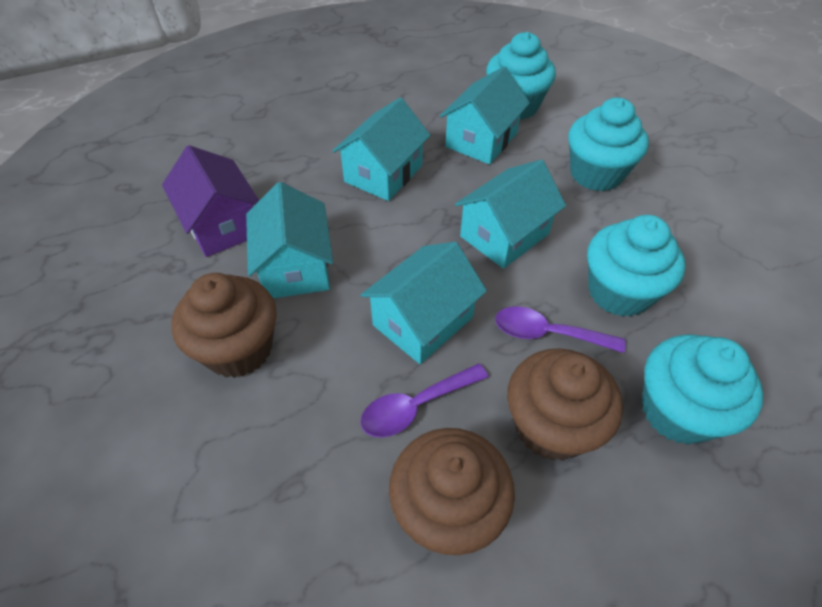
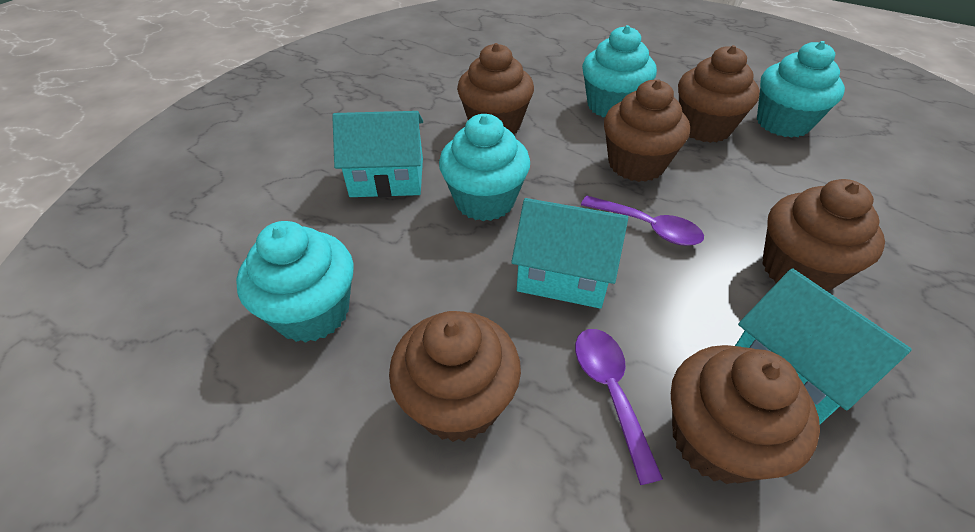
brown cupcake: [171,273,277,378] [389,428,515,555] [507,348,623,461] = 3 -> [389,311,521,442] [457,43,534,134] [604,79,690,182] [671,345,820,484] [678,45,760,143] [762,179,885,292] = 6
purple house: [162,145,259,257] = 1 -> none = 0
turquoise house: [246,182,333,298] [333,97,431,201] [361,242,487,364] [440,66,530,164] [455,160,566,269] = 5 -> [332,111,423,197] [511,198,628,309] [735,268,912,424] = 3

